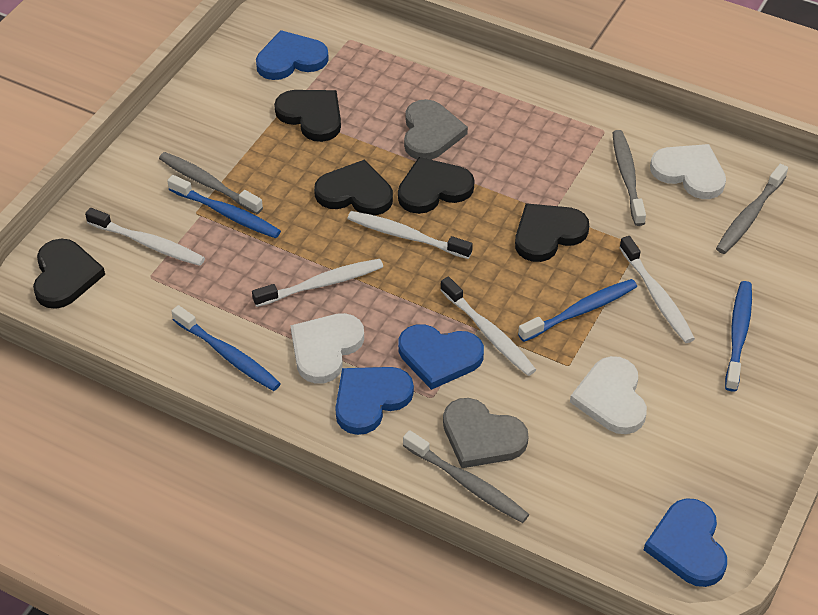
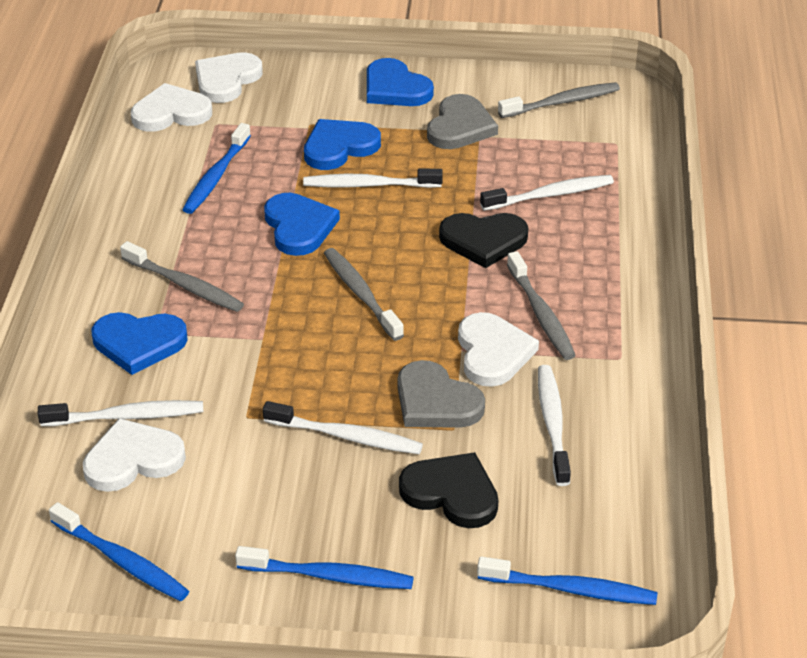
black heart: [33,239,105,309] [274,90,341,142] [314,159,393,216] [398,157,475,214] [515,203,589,262] = 5 -> [399,452,498,528] [439,213,528,268] = 2
white heart: [291,313,364,384] [570,356,647,434] [650,144,726,199] = 3 -> [83,418,186,492] [131,83,212,132] [195,52,263,103] [458,312,539,387] = 4

